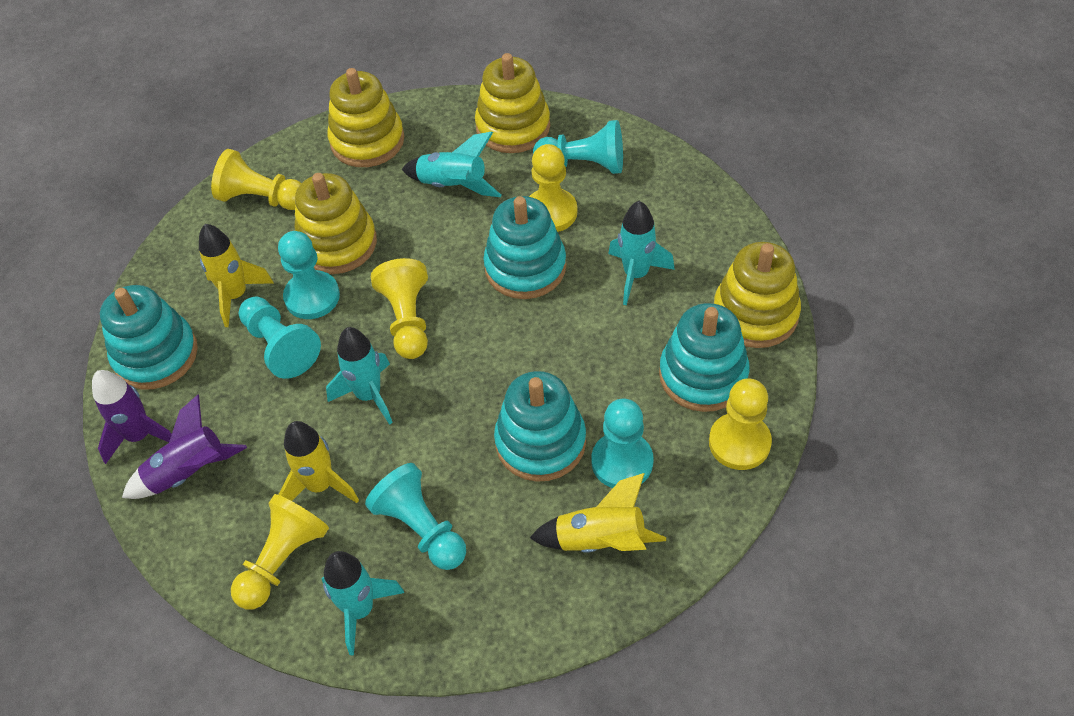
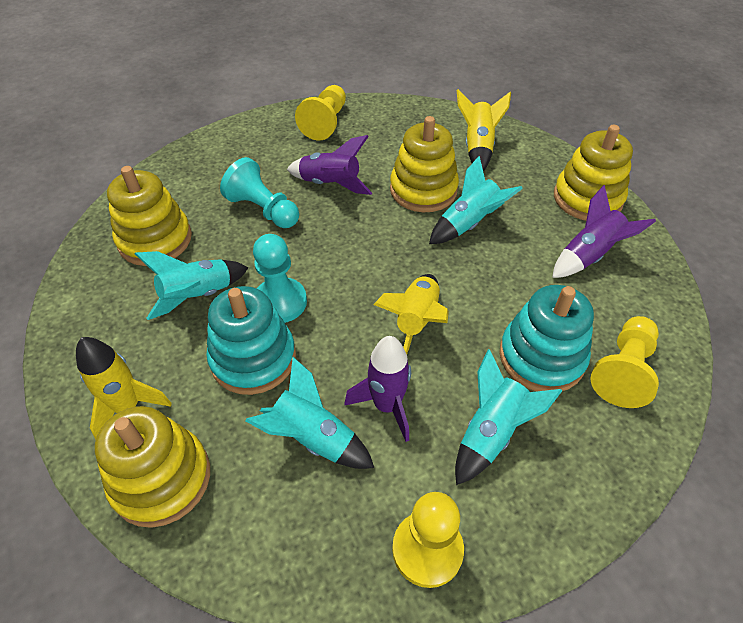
purple rocket: [92,370,172,464] [122,394,247,499] = 2 -> [287,135,372,195] [344,336,411,442] [552,185,656,278] = 3
turquoise pawn: [239,297,321,379] [278,231,340,319] [365,463,466,570] [533,120,623,174] [592,399,654,488] = 5 -> [220,157,299,228] [253,234,307,323] = 2
turquoise stacking toy: [100,285,198,389] [483,196,566,299] [494,371,586,482] [659,303,750,412] = 4 -> [206,286,296,395] [499,285,594,391] = 2
yellow pawn: [211,149,301,210] [231,494,329,610] [371,258,428,359] [529,144,577,232] [709,379,772,470] = 5 -> [295,85,346,141] [392,492,464,588] [590,316,659,408] = 3

